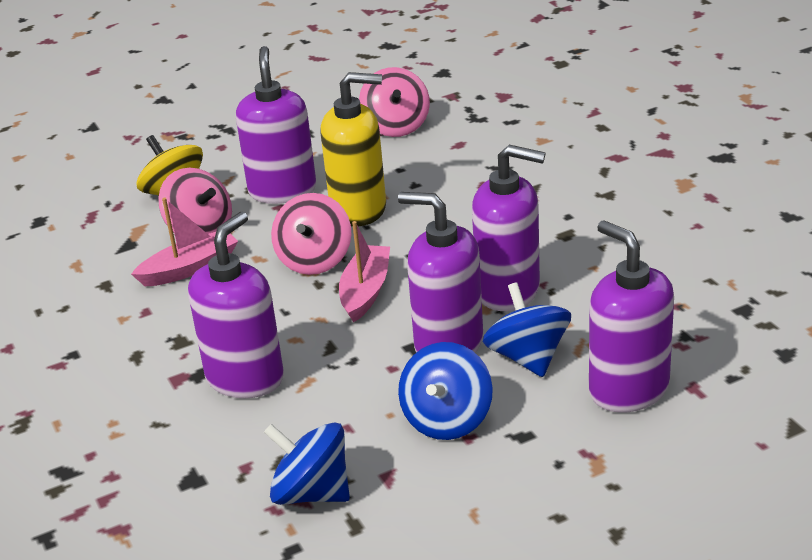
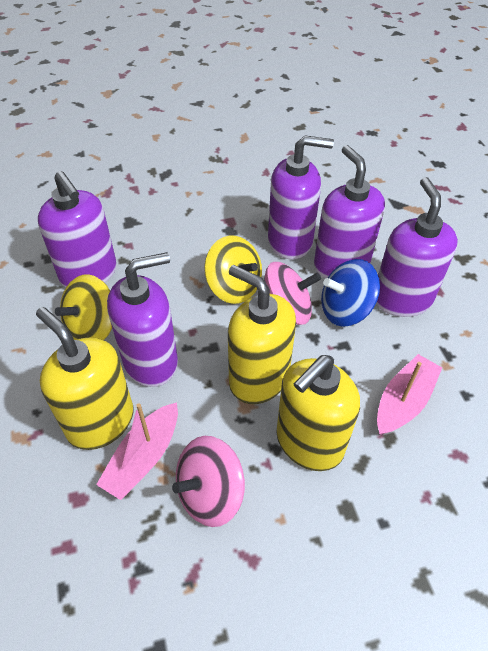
blue spinning top: [264,423,350,505] [398,342,493,440] [483,282,571,377] = 3 -> [321,259,380,327] = 1
pink spinning top: [159,168,232,234] [271,193,351,275] [359,67,430,137] = 3 -> [172,436,245,527] [264,262,321,325] = 2
yellow soap dispenser: [320,72,386,227] = 1 -> [36,307,133,450] [228,265,296,404] [276,355,360,471] = 3
yellow spinning top: [137,135,203,195] = 1 -> [55,274,112,340] [204,236,262,304] = 2

